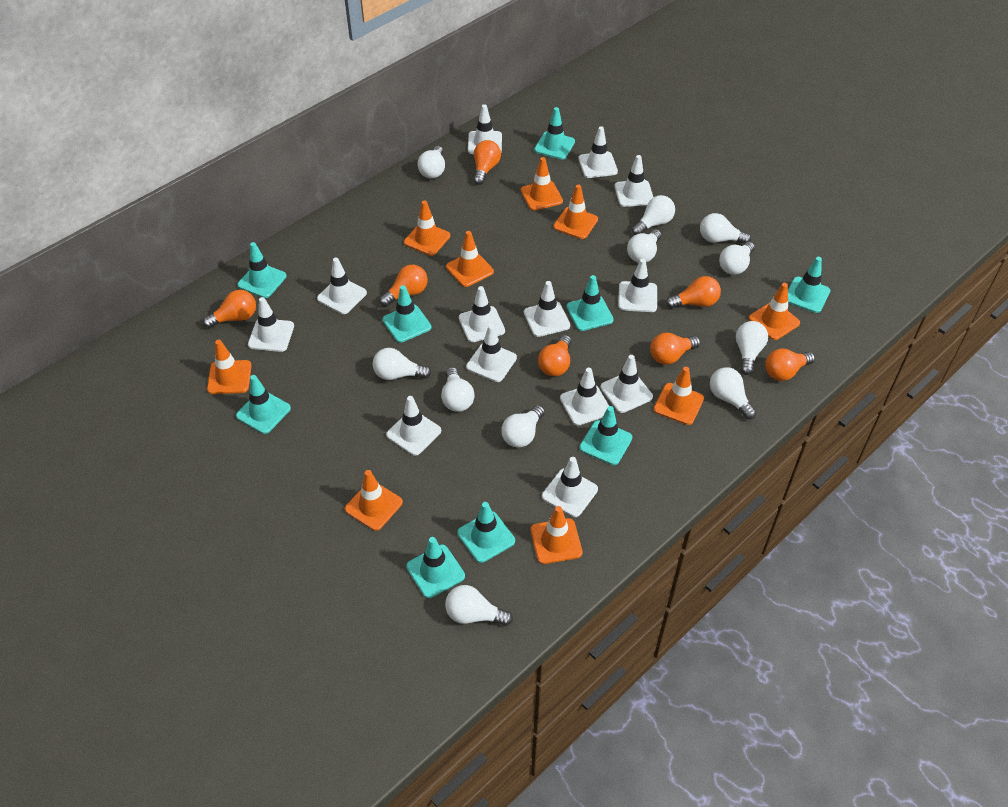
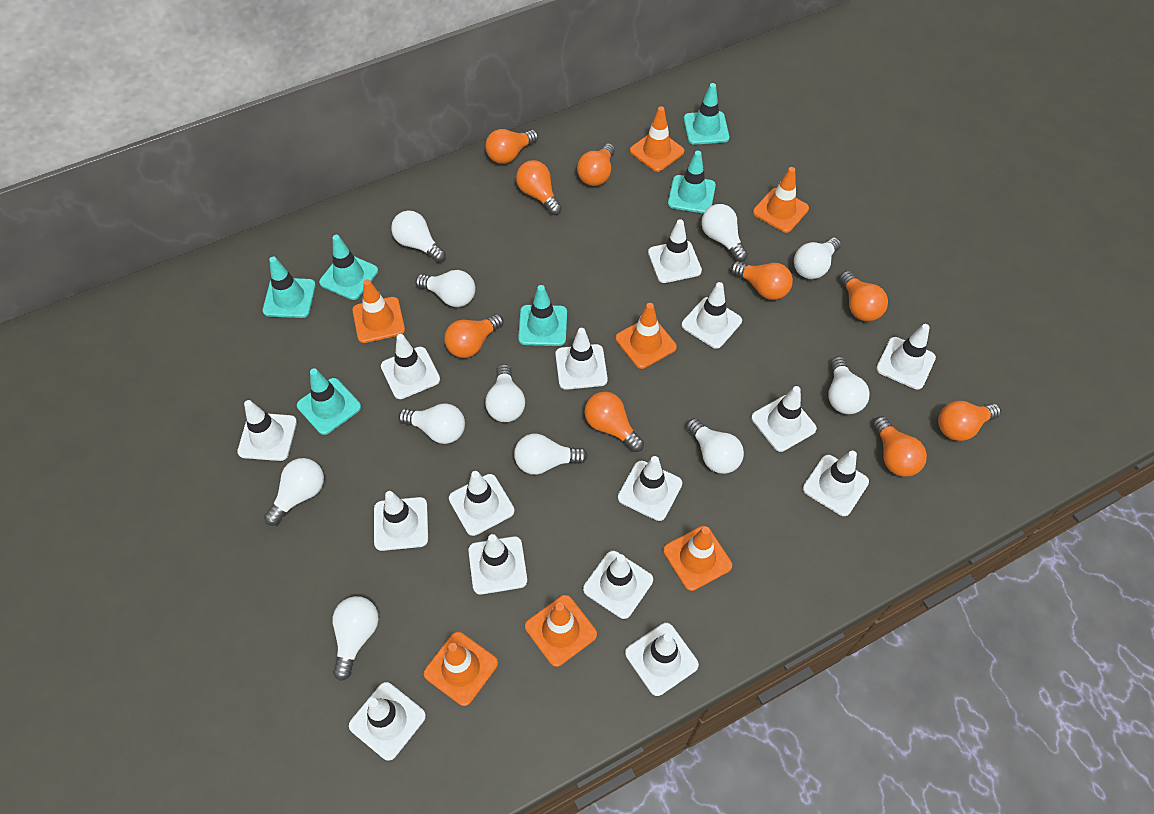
orange light bulb: [203,290,256,328] [379,265,428,307] [473,140,501,185] [538,335,571,376] [650,333,701,365] [666,276,721,309] [765,349,815,381] = 7 -> [444,314,504,358] [485,129,538,164] [516,160,562,215] [577,143,615,186] [585,392,644,452] [731,261,793,300] [840,271,888,321] [873,416,927,477] [938,401,1001,441] = 9
orange traffic cone: [207,340,252,394] [345,470,403,531] [404,200,450,256] [446,231,494,287] [521,157,563,210] [530,506,583,564] [553,184,598,239] [654,367,704,425] [749,283,800,340] = 9 -> [352,279,405,343] [424,632,498,706] [525,595,597,667] [616,303,677,369] [630,106,684,172] [663,526,732,591] [753,167,809,233] = 7
turquoise traffic cone: [236,375,291,434] [237,242,287,298] [382,285,431,343] [406,537,465,598] [457,502,515,563] [534,107,575,159] [566,275,614,331] [579,406,632,465] [788,257,831,313] = 9 -> [263,257,316,318] [297,368,361,435] [319,235,378,300] [518,285,567,346] [668,151,716,214] [684,83,729,145] = 6
white traffic cone: [248,297,294,352] [317,258,367,314] [386,396,441,456] [459,286,505,342] [466,324,517,382] [468,104,502,154] [524,281,570,337] [542,457,598,517] [560,367,609,425] [578,127,618,178] [600,355,653,413] [615,155,653,207] [618,259,657,312] = 13 -> [237,400,297,461] [349,682,426,761] [374,491,428,551] [381,334,440,399] [449,471,515,536] [468,534,527,595] [555,328,608,390] [583,551,653,619] [618,456,682,521] [625,623,699,696] [648,219,702,283] [682,282,742,349] [751,386,817,452] [803,451,869,516] [876,324,936,390] = 15

